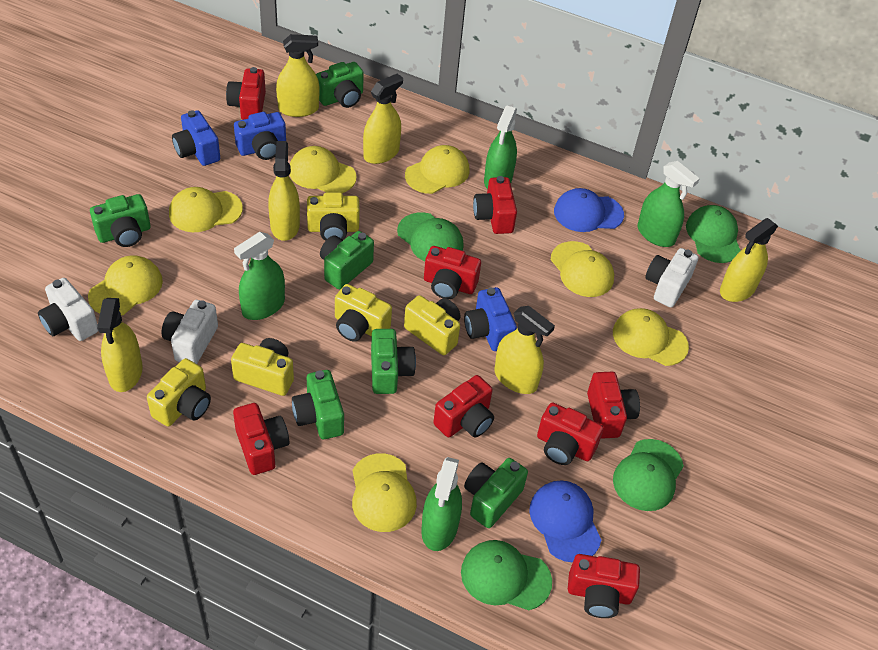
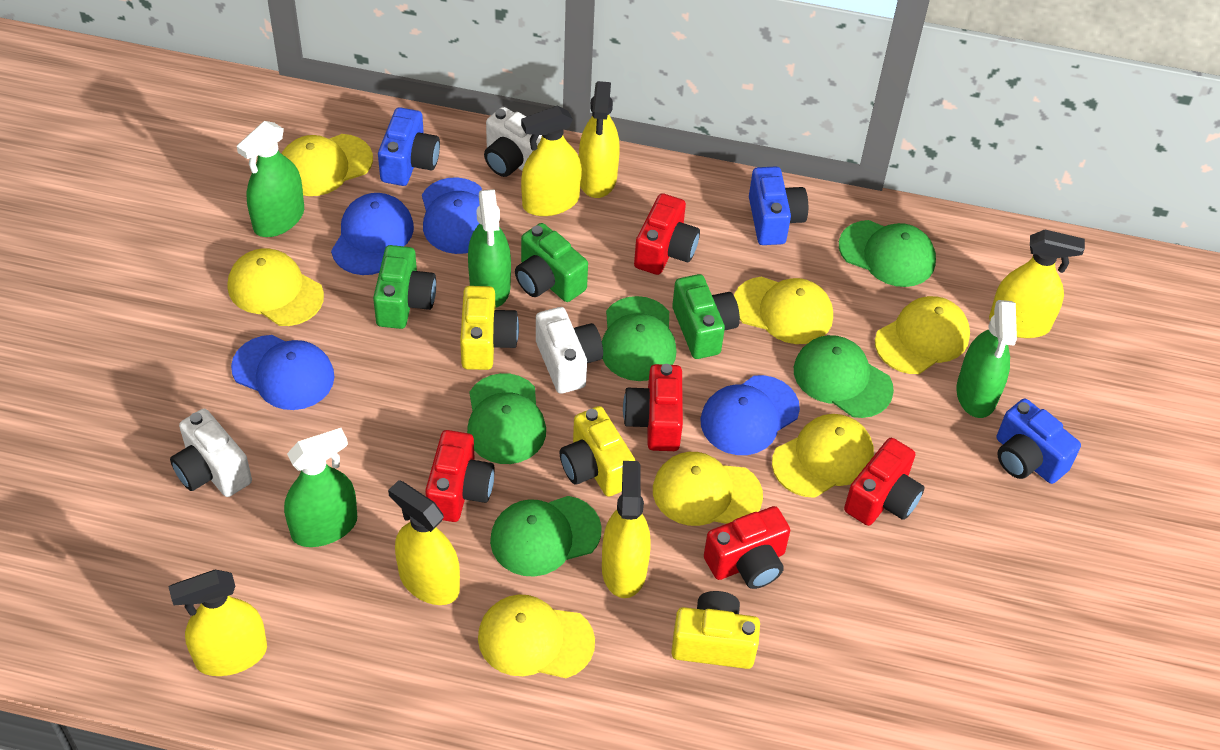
blue cap: [529,480,601,563] [554,188,624,232] = 2 -> [231,335,334,410] [331,193,414,275] [422,177,482,254] [700,375,800,455] = 4
green camera: [90,194,151,247] [292,370,344,439] [316,62,364,108] [320,231,374,289] [371,329,416,394] [464,458,528,528] = 6 -> [373,245,436,329] [515,223,588,302] [672,274,740,359] = 3
green cap: [397,212,464,261] [461,540,552,610] [613,439,684,511] [686,205,740,263] = 4 -> [467,373,546,464] [490,496,602,576] [602,296,677,381] [794,335,894,418] [839,220,936,287] = 5
red camera: [226,67,266,120] [233,403,289,475] [424,246,481,299] [433,375,494,437] [473,176,517,234] [537,402,604,465] [568,554,640,618] [587,372,640,439] = 8 -> [425,430,495,522] [623,364,683,451] [634,193,700,275] [704,506,790,589] [844,438,924,526] = 5
yellow camera: [147,358,211,427] [231,338,294,396] [307,193,360,241] [335,284,392,342] [404,295,460,355] = 5 -> [460,286,519,370] [560,406,635,497] [671,591,760,669] = 3

